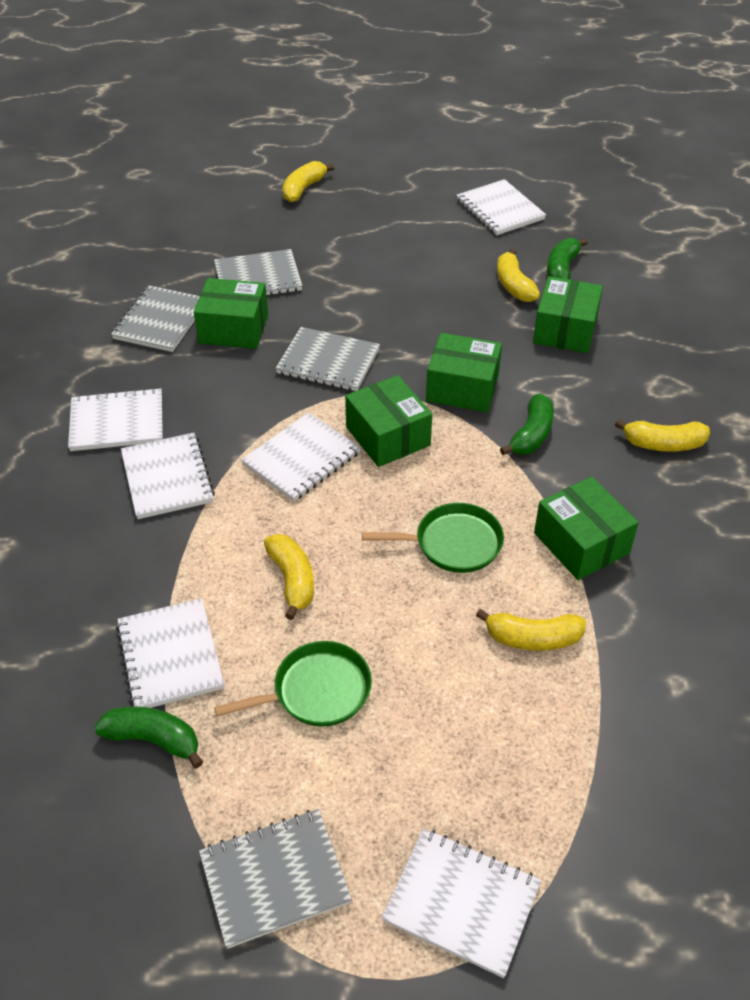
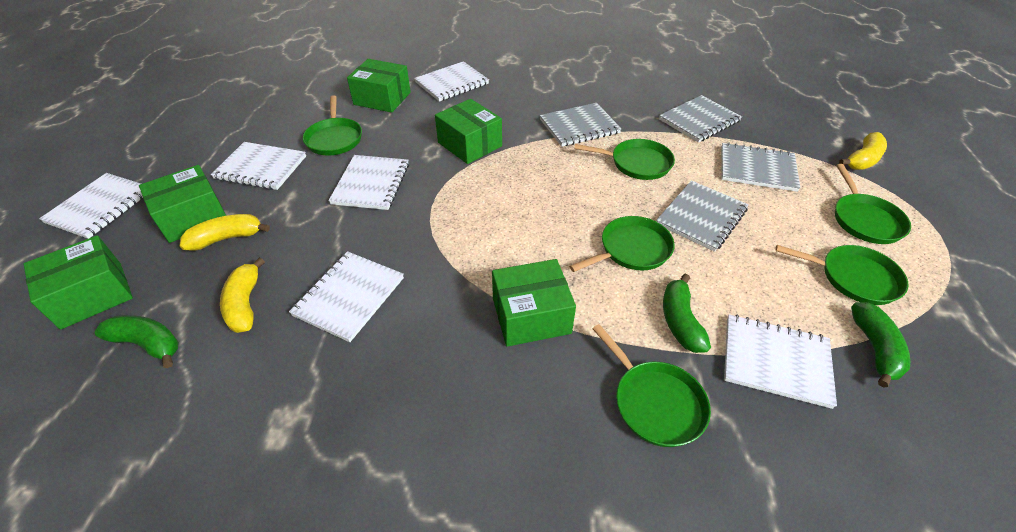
green pan: [214,641,372,727] [362,503,504,573] = 2 -> [303,95,362,156] [569,216,675,272] [574,139,675,180] [592,324,711,447] [776,245,908,305] [835,164,911,244] = 6
yellow banana: [264,534,314,620] [282,161,334,202] [476,609,586,651] [497,248,540,302] [615,419,710,452] = 5 -> [180,214,270,251] [220,257,265,333] [839,132,887,170] = 3

